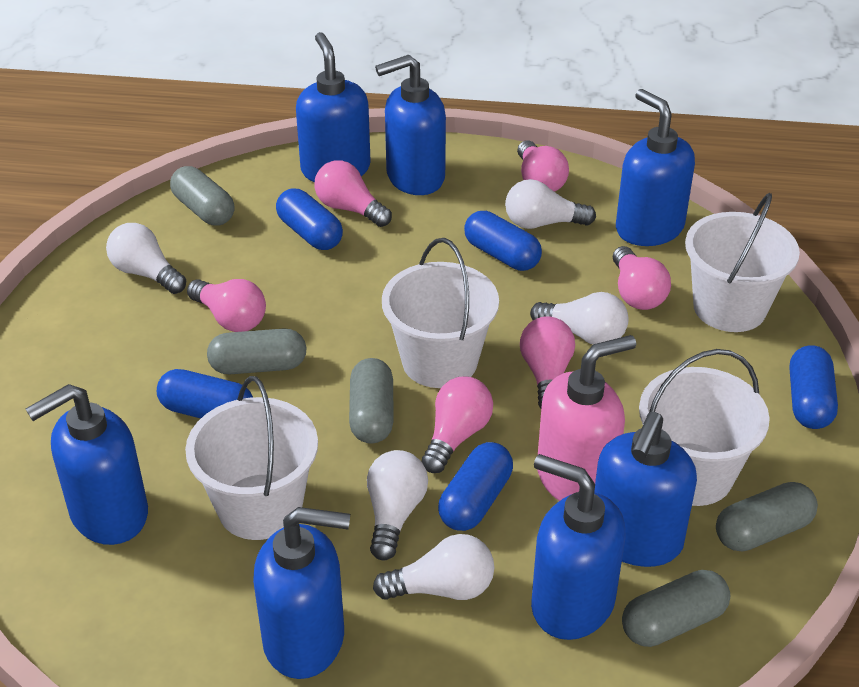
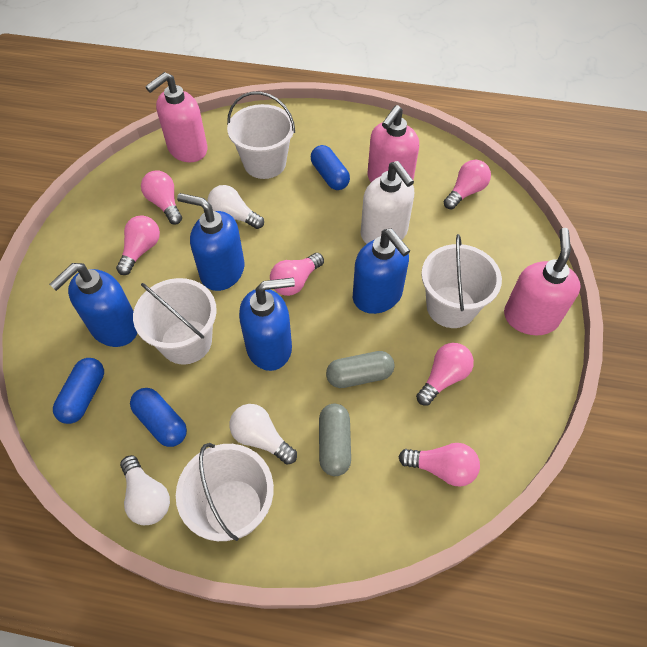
blue capsule: [157,369,253,419] [276,189,343,250] [438,442,513,531] [464,211,542,271] [790,345,838,429] = 5 -> [53,358,104,424] [130,388,187,447] [311,145,350,190] = 3
blue soap dispenser: [26,384,148,545] [253,507,350,679] [296,32,371,182] [375,55,446,195] [531,454,625,640] [594,412,697,567] [616,89,695,246] = 7 -> [49,263,137,347] [177,193,244,291] [239,278,295,371] [353,229,410,314] = 4
grey capsule: [170,166,235,225] [207,329,306,374] [349,358,394,444] [622,570,730,647] [716,482,818,551] = 5 -> [319,404,351,476] [326,351,395,388] = 2
pink soap dispenser: [537,335,636,501] = 1 -> [145,72,207,162] [367,105,419,182] [504,228,581,335] = 3
white light bulb: [106,223,186,294] [367,450,428,560] [373,534,494,600] [505,179,596,229] [530,292,629,345] = 5 -> [120,455,170,525] [207,185,264,229] [229,404,297,465] = 3
white soap dispenser: none = 0 -> [361,161,414,244] = 1

